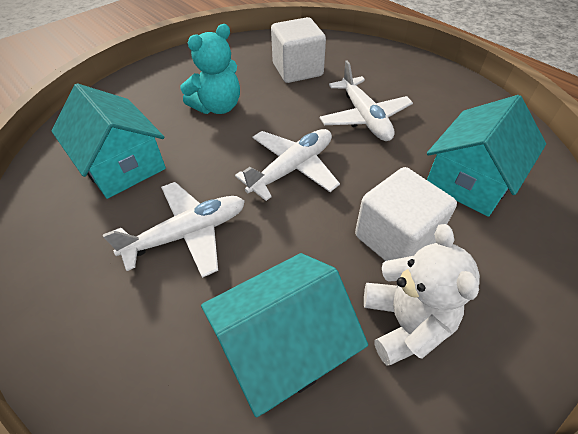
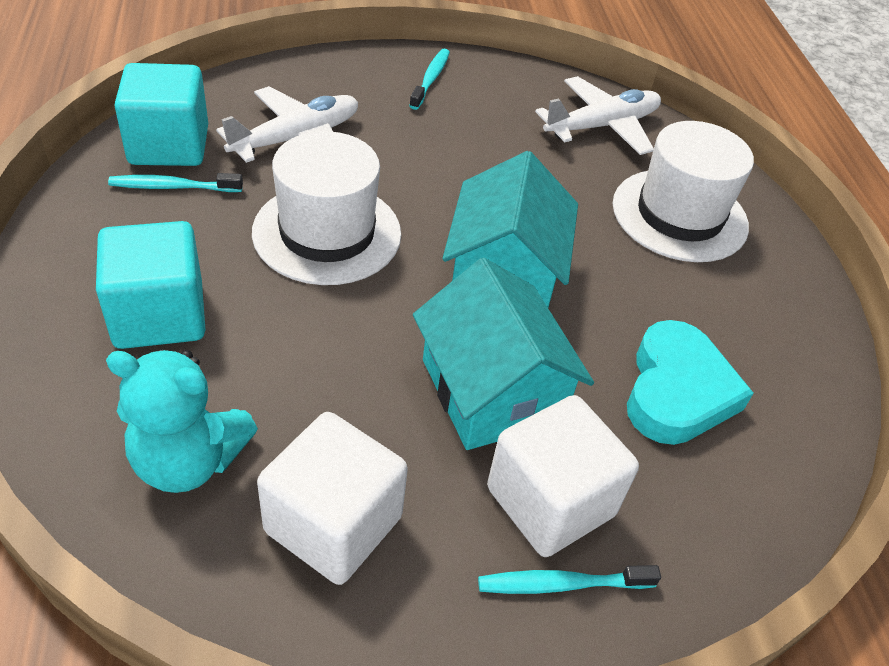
turquoise cube: none = 0 -> [96,221,205,349] [115,63,208,166] = 2
turquoise heart: none = 0 -> [627,320,754,445] = 1
turquoise house: [52,83,166,199] [201,253,368,418] [427,95,546,217] = 3 -> [413,257,594,450] [442,151,578,307] = 2
turquoise toothbrush: none = 0 -> [108,173,243,192] [409,49,450,110] [478,565,661,594] = 3
white hat: none = 0 -> [252,131,401,285] [613,121,754,262] = 2
white plane: [103,182,245,278] [235,129,340,201] [320,61,413,141] = 3 -> [216,86,358,163] [535,76,661,155] = 2
white teddy bear: [364,224,480,365] = 1 -> none = 0

